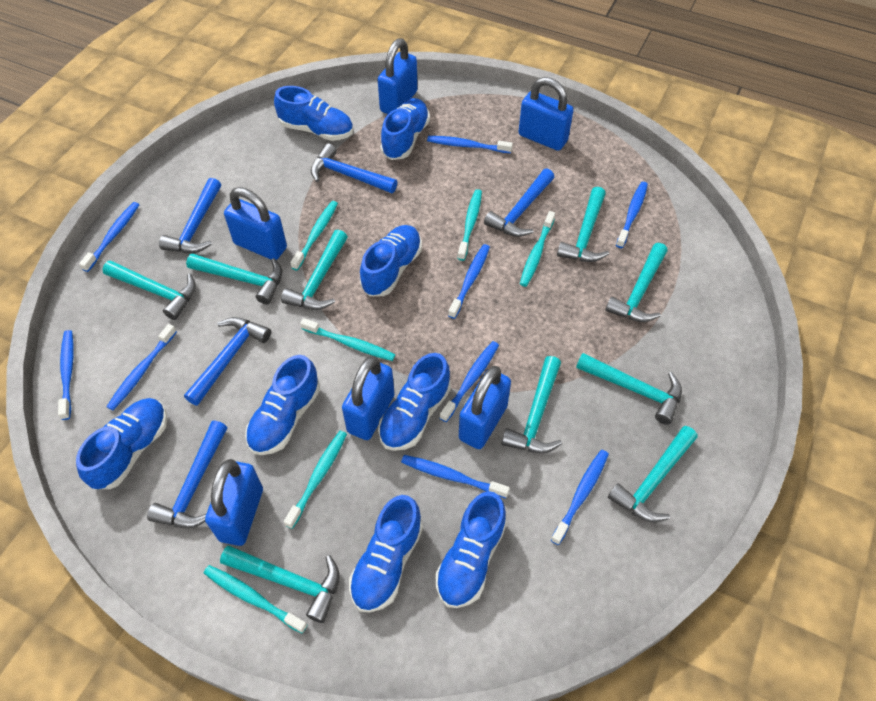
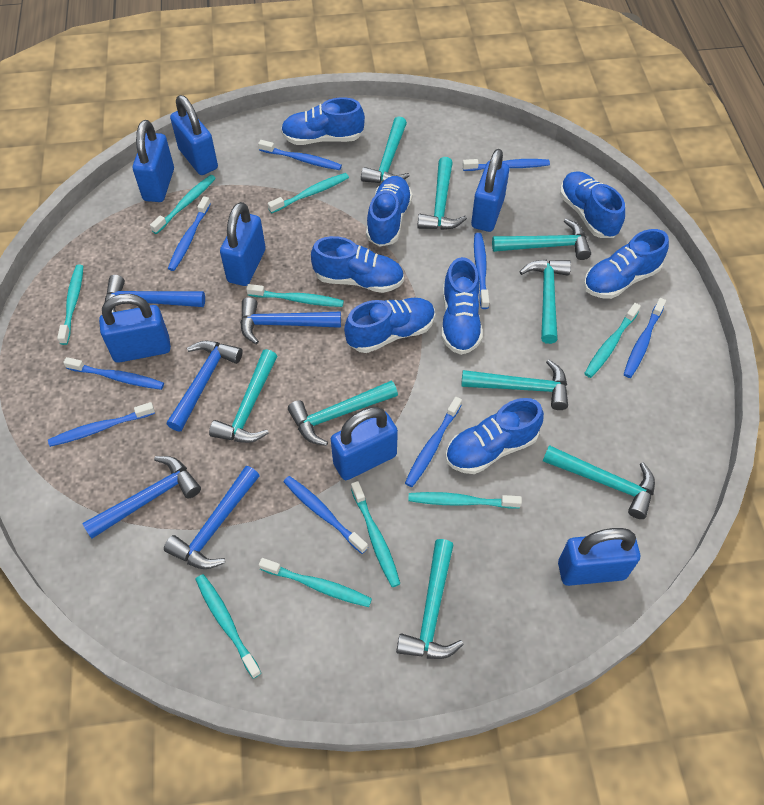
blue padlock: [205,459,263,546] [224,187,287,260] [342,356,395,440] [378,38,418,114] [459,366,511,449] [518,77,574,151] = 6 -> [99,294,171,363] [133,120,174,202] [170,95,218,175] [220,202,266,286] [331,407,398,480] [471,149,509,232] [558,528,640,586] = 7
turquoise toothbrush: [204,565,307,634] [284,431,347,529] [290,201,338,270] [300,318,395,361] [457,189,482,261] [520,211,555,287] = 6 -> [57,265,83,345] [150,175,216,234] [195,574,261,679] [246,284,344,307] [259,558,372,607] [268,173,349,213] [351,481,400,587] [408,492,522,509] [584,303,641,378] = 9

